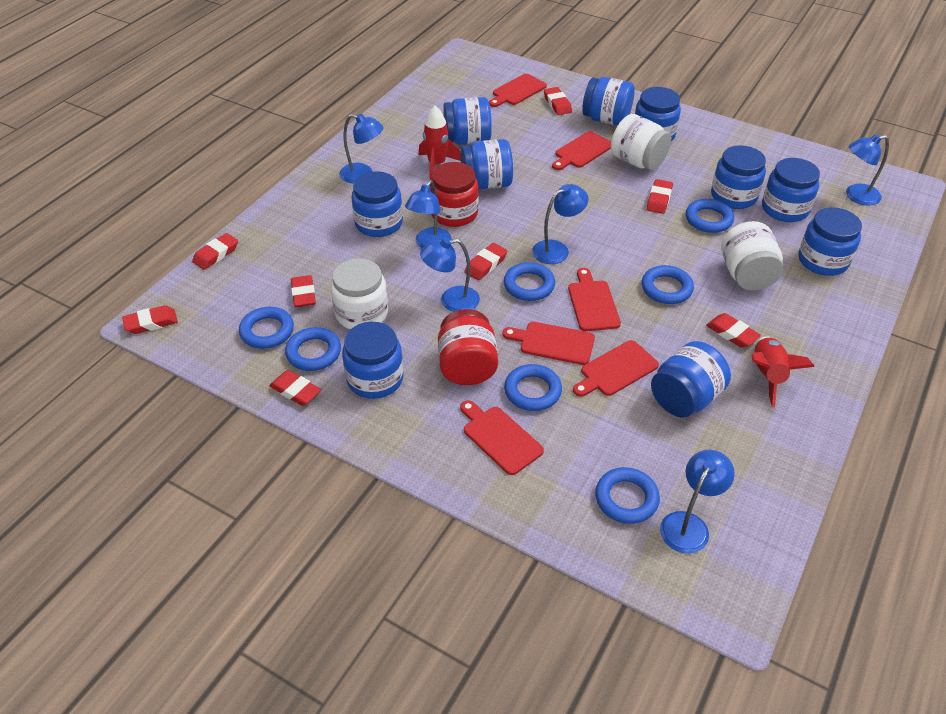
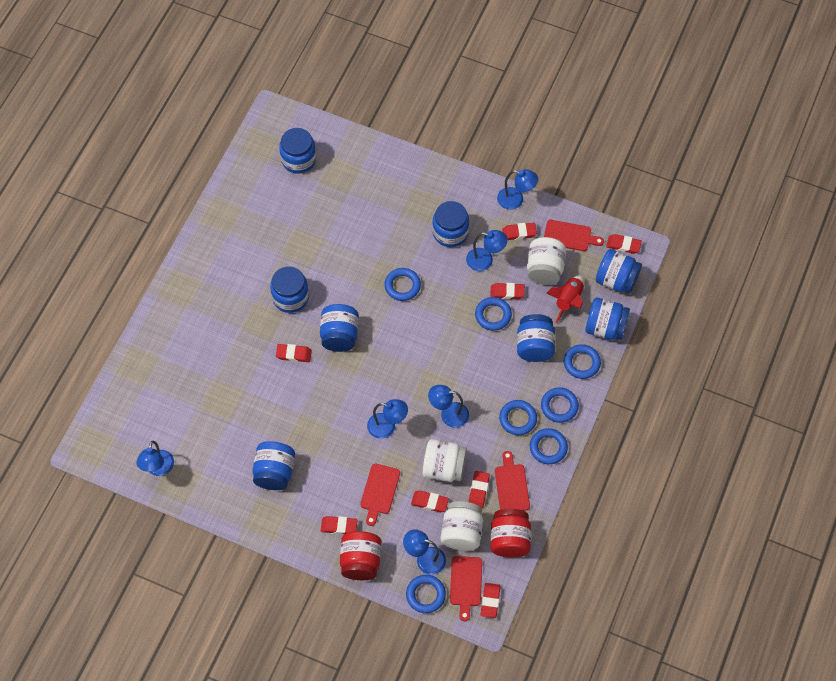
blue jar: [342,322,404,399] [351,171,403,237] [443,97,492,145] [460,139,513,189] [582,77,635,126] [635,87,681,142] [651,341,731,418] [711,145,766,209] [762,158,820,222] [798,207,862,276] = 10 -> [252,441,295,490] [270,266,309,313] [279,128,316,174] [320,304,359,352] [432,201,469,247] [517,314,555,362] [585,298,630,340] [596,249,642,294] = 8
red cutting board: [460,400,544,475] [489,74,547,107] [502,322,595,365] [552,131,611,170] [568,268,621,331] [573,340,659,397] = 6 -> [360,464,400,526] [450,556,482,621] [495,451,530,511] [544,220,604,251] = 4
red rocket: [419,106,461,180] [751,336,814,408] = 2 -> [547,276,584,323] = 1

